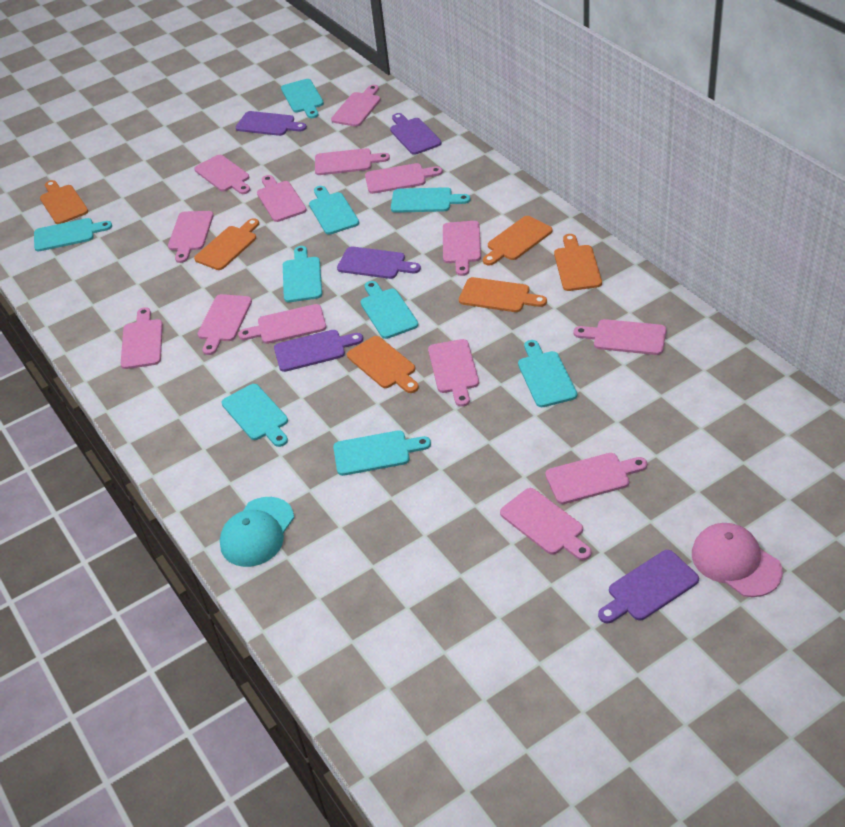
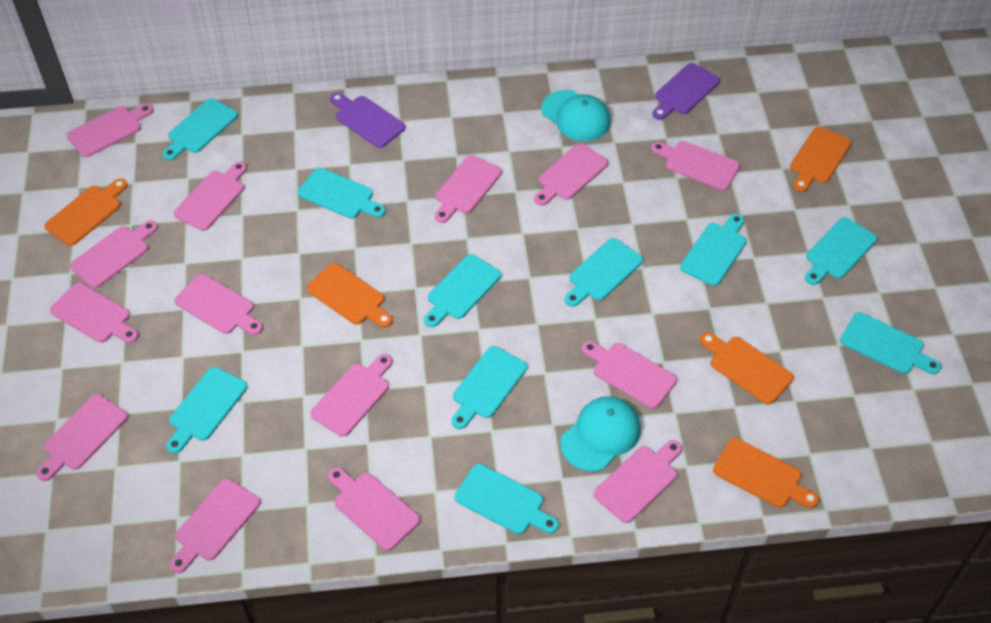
orange cutting board: [40,180,88,224] [194,218,259,270] [347,336,419,393] [459,277,547,312] [483,216,553,266] [554,234,602,291] = 6 -> [44,178,128,246] [307,263,393,328] [700,332,794,404] [713,438,819,508] [790,126,852,192] = 5
pink cap: [692,523,783,597] = 1 -> none = 0
purple cutting board: [236,111,307,136] [274,330,363,372] [337,247,421,279] [390,113,441,155] [598,550,699,624] = 5 -> [330,93,406,148] [653,63,720,120] = 2
turquoise cap: [220,497,294,567] = 1 -> [541,90,611,141] [560,396,641,472] = 2
turquoise cutting board: [34,218,112,251] [222,384,288,447] [281,79,324,118] [283,246,322,302] [309,186,359,235] [333,430,431,476] [361,281,418,339] [391,187,470,213] [518,340,577,407] = 9 -> [163,98,238,160] [166,367,247,454] [298,168,385,218] [424,254,501,327] [452,346,527,429] [455,464,559,534] [565,238,643,307] [680,214,747,286] [805,217,877,285] [840,312,941,374] = 10

